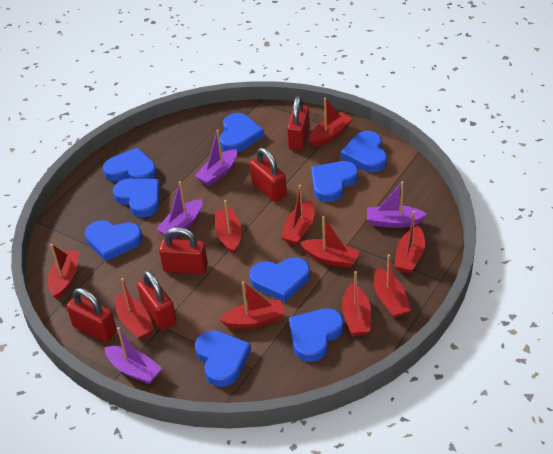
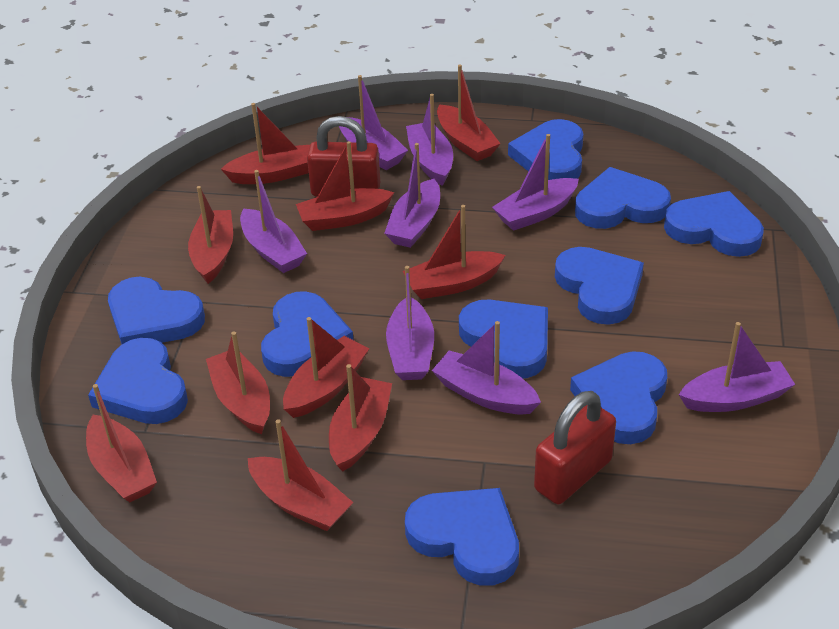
blue heart: [85,220,142,262] [103,147,157,182] [113,179,160,217] [195,331,251,387] [220,113,264,152] [250,257,310,302] [289,308,344,362] [311,161,358,202] [341,131,387,172] = 9 -> [88,338,188,424] [108,277,205,344] [261,291,353,377] [405,488,519,586] [459,299,548,379] [508,119,584,180] [555,247,644,325] [570,351,667,444] [575,167,671,229] [664,191,764,257] = 10
purple boat: [104,327,162,384] [156,181,202,239] [195,130,237,186] [367,181,427,228] = 4 -> [240,170,307,273] [339,75,408,170] [384,143,440,248] [386,266,434,380] [406,94,453,186] [432,321,541,414] [492,134,579,231] [679,322,795,412] = 8
red padlock: [67,288,117,342] [137,270,176,330] [159,227,208,274] [250,148,287,202] [287,96,310,150] = 5 -> [307,116,380,197] [534,391,616,504] = 2

